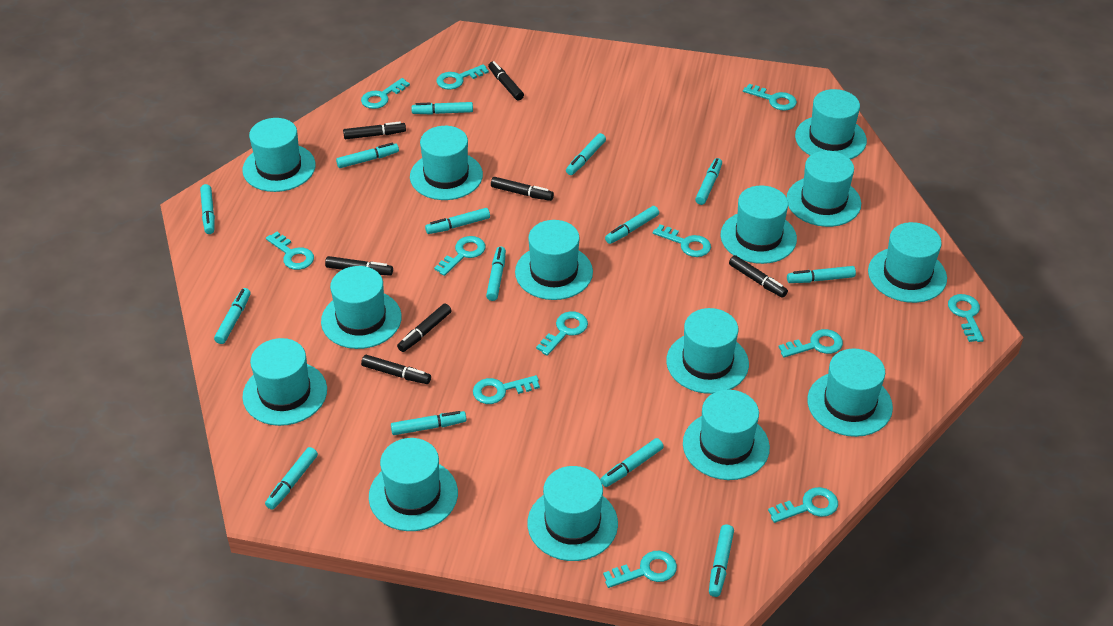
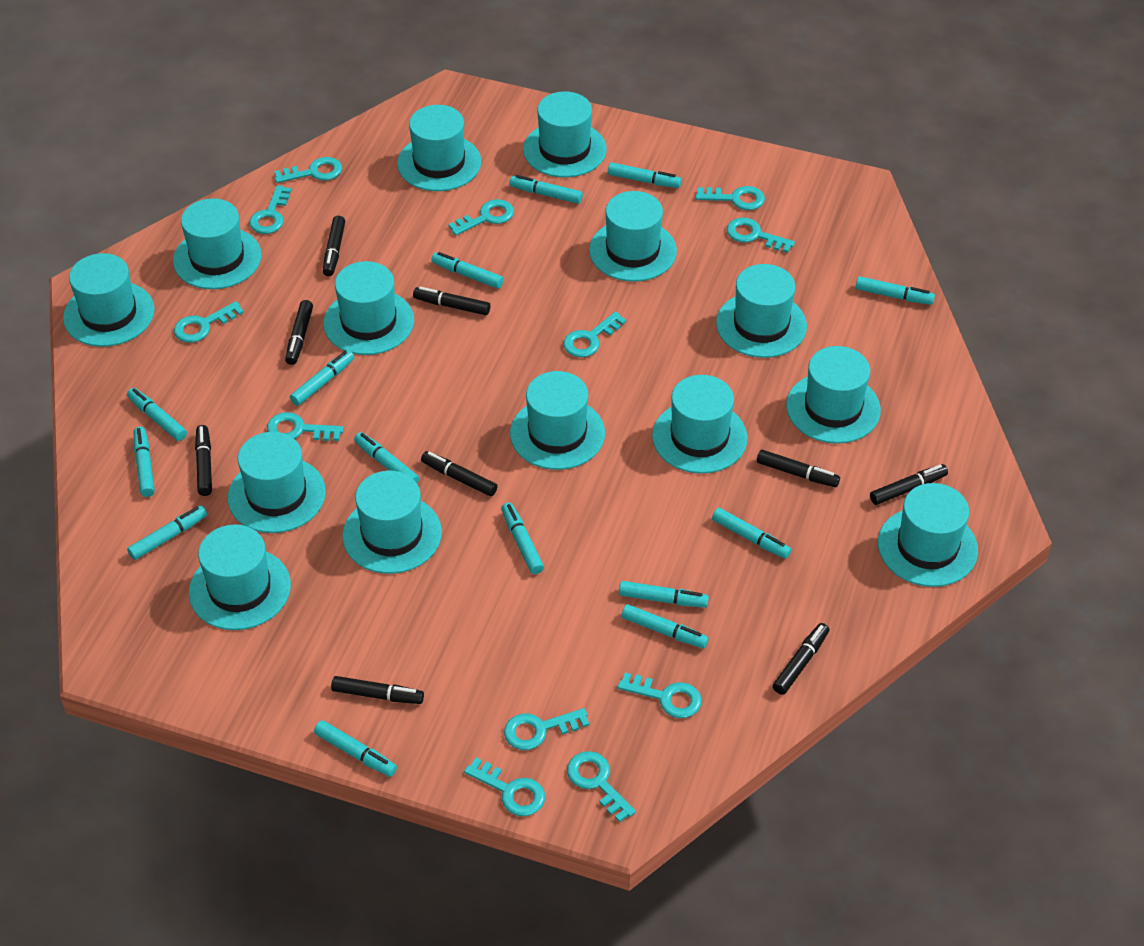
black marker: [325,256,393,275] [343,122,406,139] [361,355,431,384] [397,303,452,352] [488,61,524,101] [491,177,554,201] [729,255,788,298] = 7 -> [195,425,212,496] [285,300,313,365] [323,216,345,276] [331,676,424,704] [413,287,490,315] [421,451,497,496] [757,450,840,487] [773,623,829,695] [870,464,948,505] = 9

